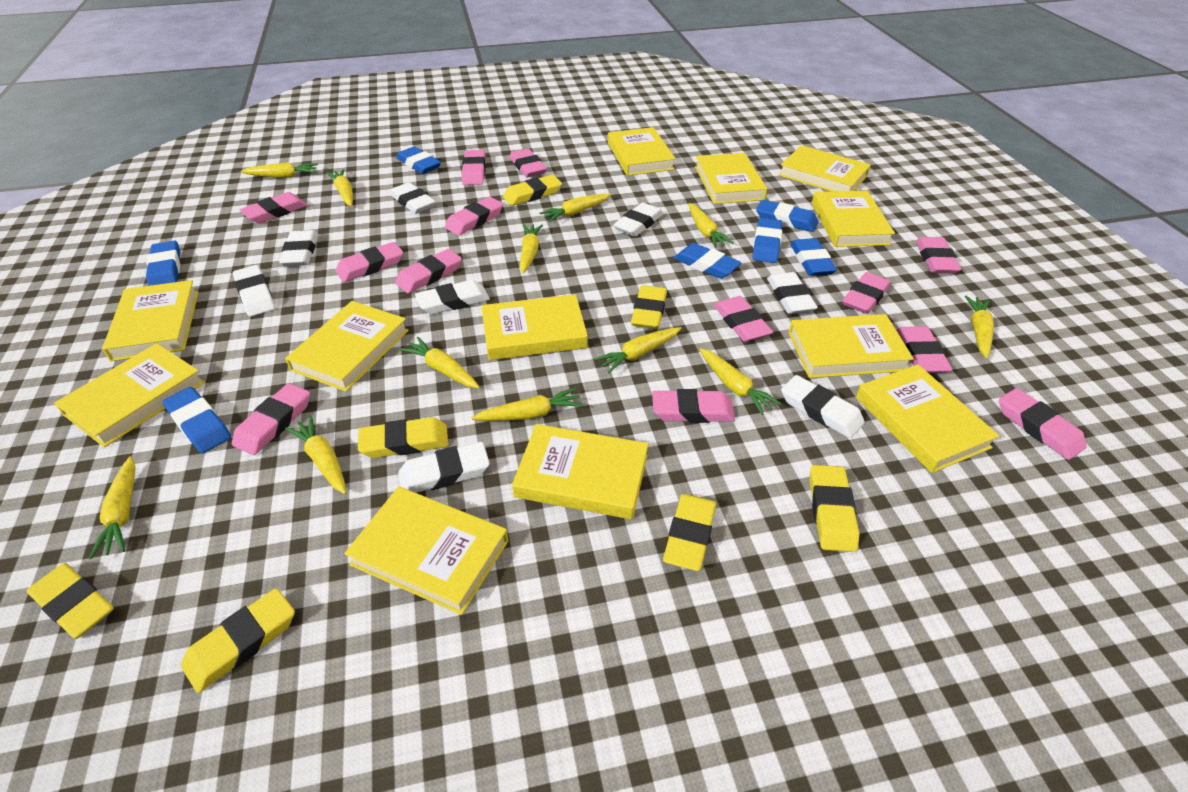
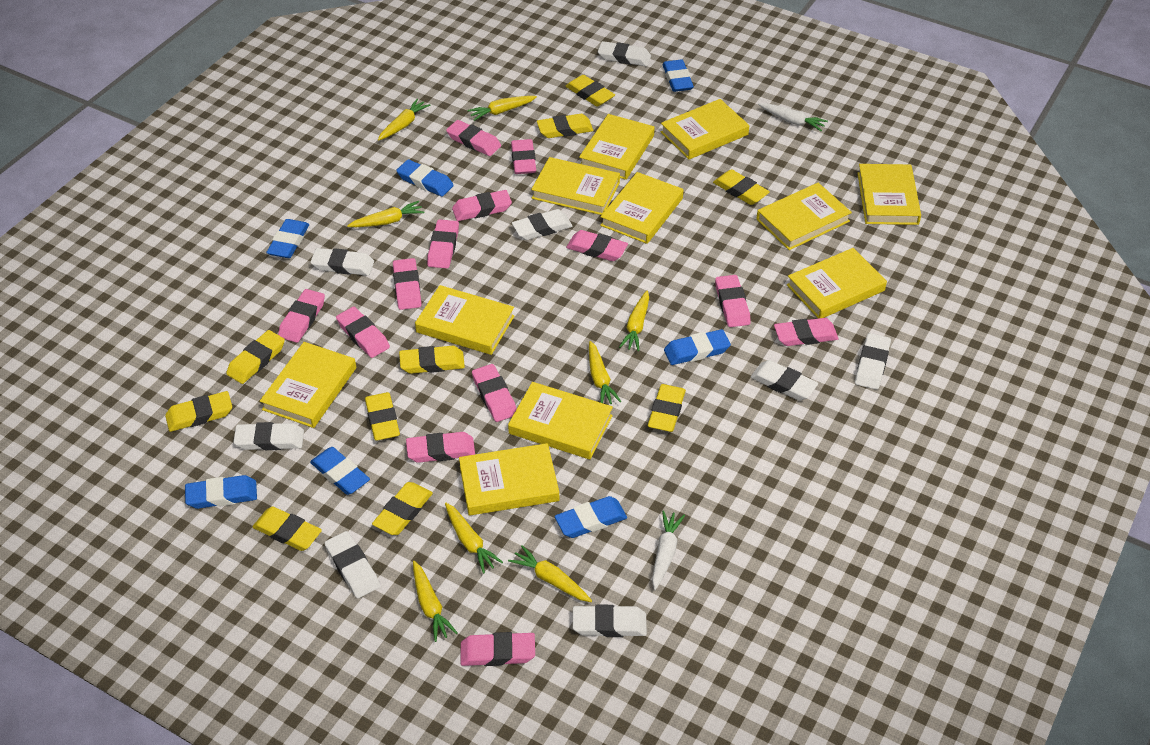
white carrot: none = 0 -> [652,510,685,590] [758,103,828,131] = 2
yellow book: [54,343,205,447] [102,280,199,361] [285,301,409,392] [344,487,508,615] [481,294,588,360] [512,424,648,519] [608,127,676,176] [695,153,767,204] [779,145,871,192] [788,314,914,378] [812,191,895,247] [856,365,999,473] = 12 -> [260,342,356,428] [415,285,515,355] [459,443,559,516] [508,382,613,459] [531,157,620,215] [579,114,655,180] [600,172,683,244] [661,99,749,159] [756,183,852,250] [787,248,887,319] [858,164,921,225] = 11
yellow carrot: [89,456,135,559] [241,162,318,178] [285,416,347,494] [326,169,353,206] [399,337,480,388] [472,387,583,421] [520,224,543,274] [539,194,611,222] [594,327,682,374] [688,203,733,248] [699,348,781,415] [965,295,994,359] = 12 -> [347,201,424,227] [378,99,431,141] [413,561,458,642] [445,503,503,574] [467,96,537,121] [508,545,592,602] [589,341,621,404] [619,291,649,351] = 8
yellow eraser: [27,563,114,639] [181,588,295,693] [358,417,448,458] [503,175,562,206] [631,285,667,329] [663,494,716,571] [809,465,859,552] = 7 -> [165,391,232,432] [226,330,285,384] [253,506,322,551] [365,392,400,441] [372,482,433,535] [399,346,465,374] [537,114,593,138] [566,75,615,107] [648,384,686,432] [713,170,770,205] = 10

